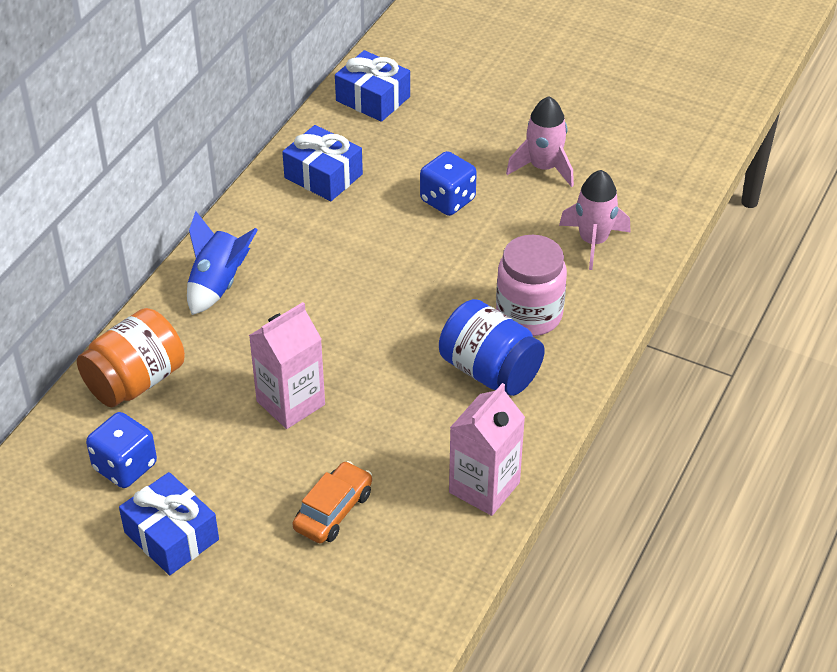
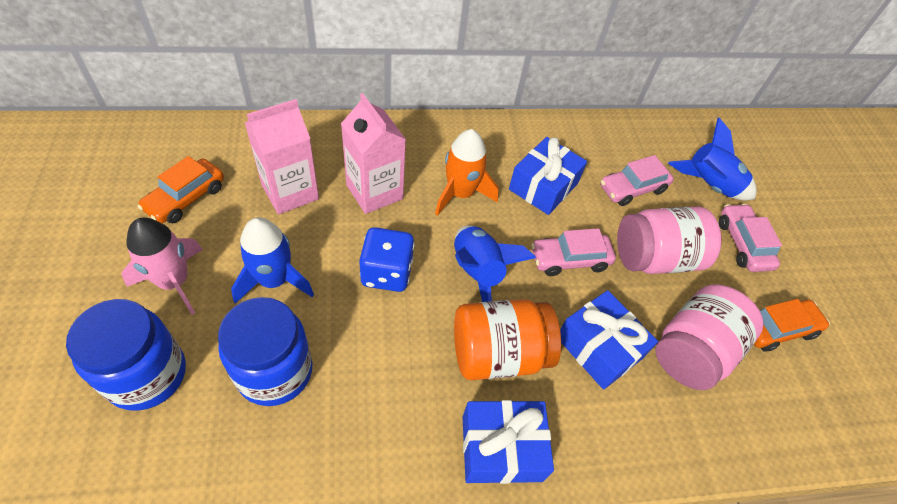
blue dice: [86,412,157,488] [420,151,477,216] = 2 -> [359,227,415,292] = 1
blue jar: [439,299,545,396] = 1 -> [66,299,186,411] [218,297,312,406] = 2
blue rocket: [187,211,258,315] = 1 -> [231,217,314,304] [454,225,536,302] [668,118,757,201] = 3
orange car: [292,461,372,543] = 1 -> [137,156,224,223] [754,299,830,352] = 2
orange rocket: none = 0 -> [435,129,499,216] = 1
pink car: none = 0 -> [531,228,616,276] [600,155,674,206] [719,204,782,272] = 3
pink jar: [496,235,567,336] = 1 -> [617,207,722,274] [655,285,764,390] = 2
pink rocket: [506,96,574,187] [559,170,631,270] = 2 -> [121,217,203,315] = 1

